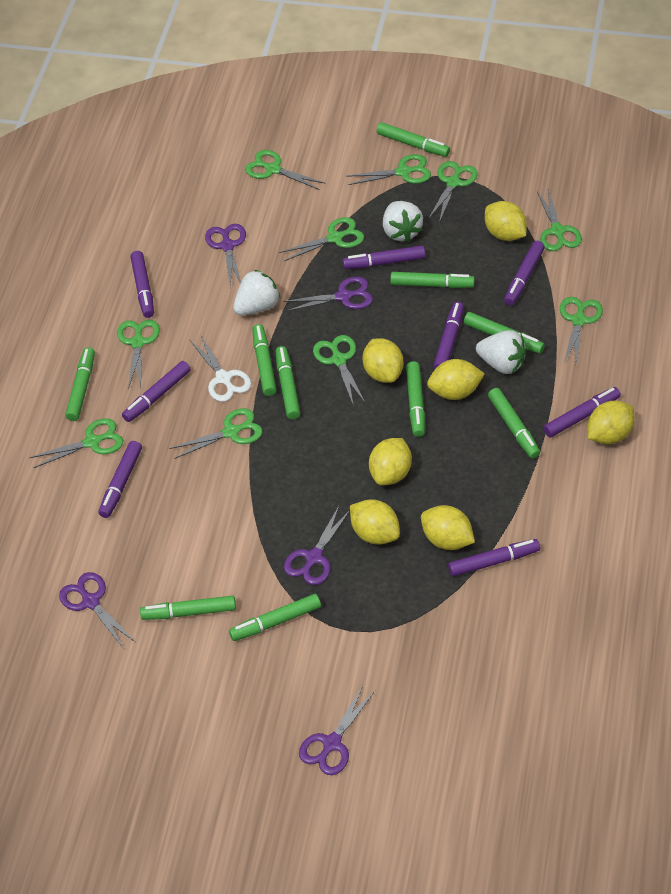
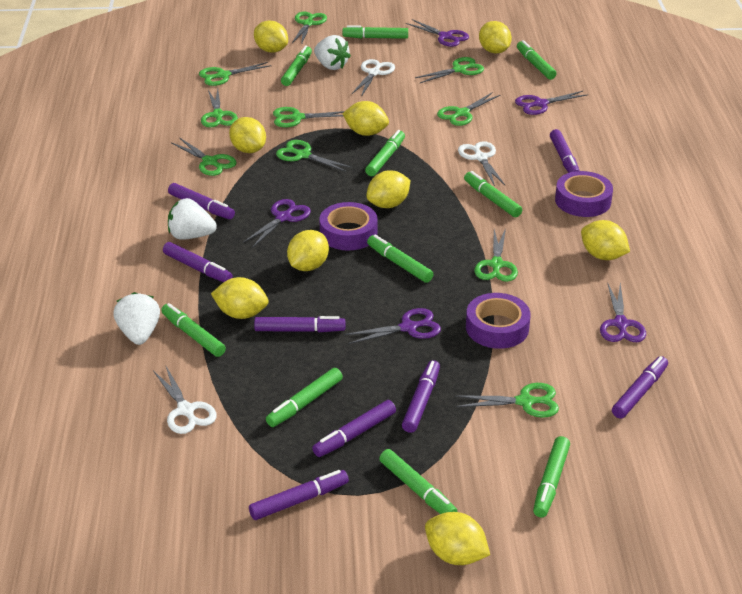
purple tape: none = 0 -> [319,202,378,251] [466,293,531,349] [555,171,613,217] = 3
white scissors: [190,334,252,402] = 1 -> [153,366,217,434] [352,59,395,97] [458,141,505,186] = 3
yellow lemon: [350,499,400,545] [363,338,404,383] [369,438,412,485] [421,505,475,550] [427,359,485,400] [485,201,527,241] [588,401,634,444] = 7 -> [211,277,269,319] [229,117,266,153] [254,21,288,53] [287,230,329,271] [342,101,389,136] [366,170,410,208] [425,512,490,565] [479,21,512,53] [581,220,630,260] = 9

